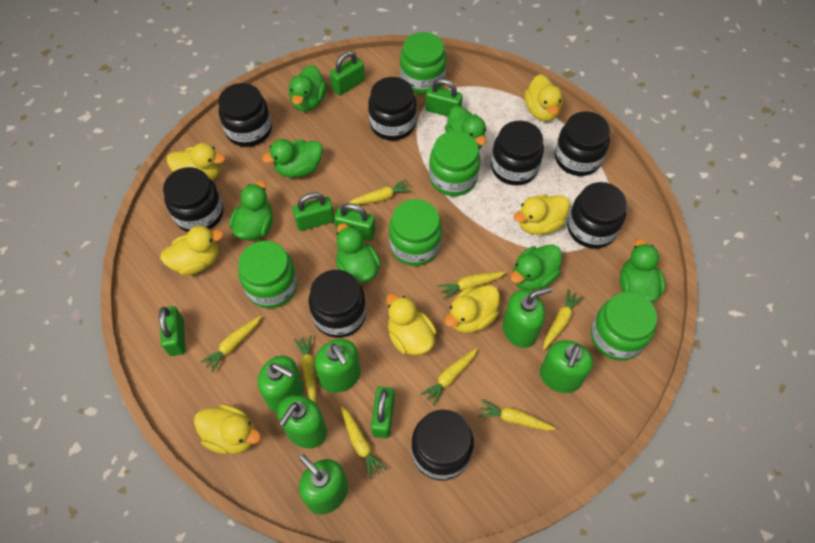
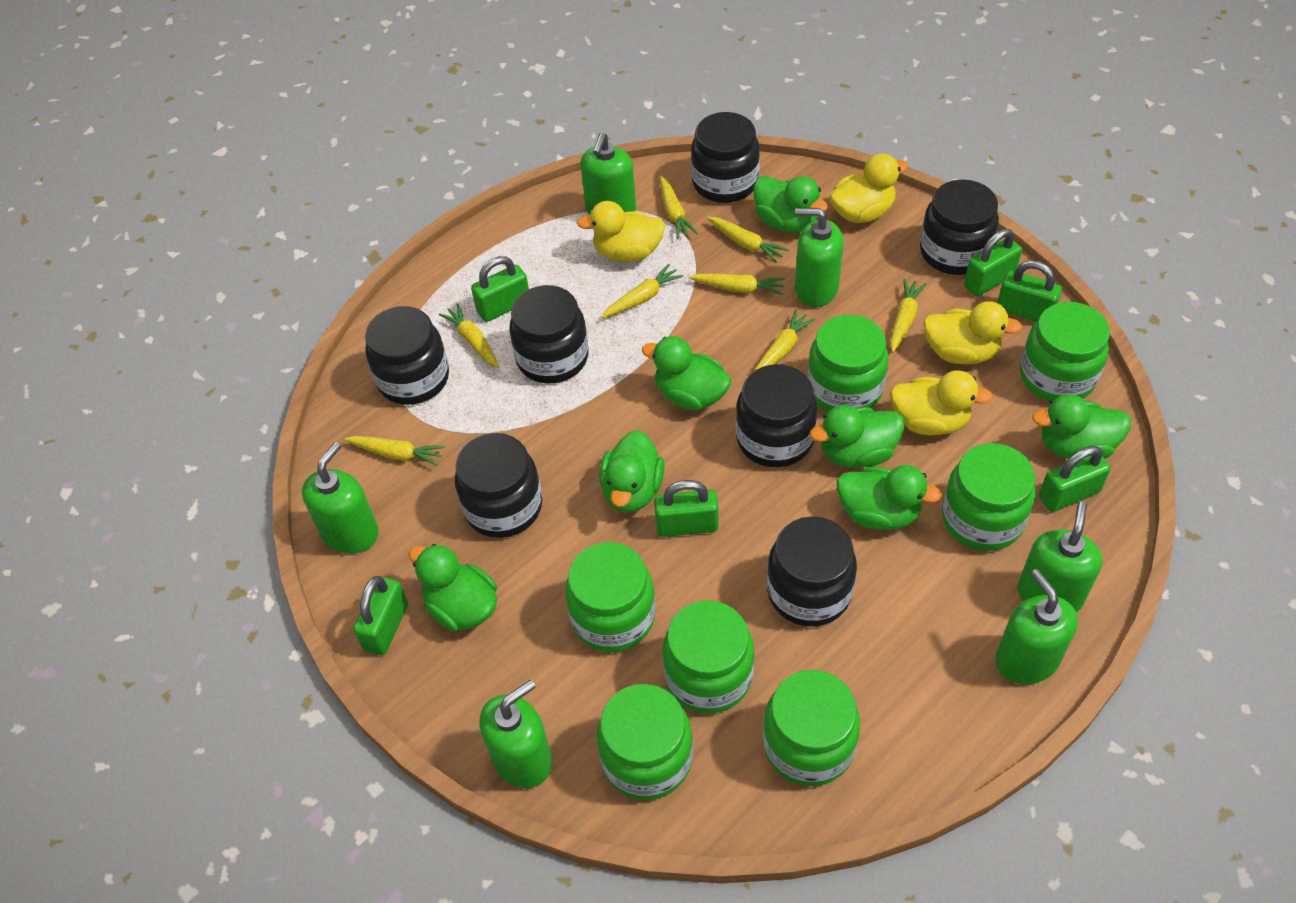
black jar: [163,167,223,232] [218,83,272,147] [309,270,366,338] [368,77,417,141] [411,410,474,481] [491,121,544,186] [555,111,610,176] [567,182,627,249] = 8 -> [365,306,449,405] [455,433,542,538] [509,285,588,384] [691,112,760,203] [736,364,817,467] [767,516,857,627] [920,180,999,275] = 7
green jar: [238,241,298,308] [389,199,442,266] [400,32,447,95] [429,131,480,196] [591,292,657,361] = 5 -> [565,542,655,652] [597,684,693,800] [662,600,754,714] [763,670,860,786] [807,315,888,412] [942,443,1036,551] [1020,302,1110,401] = 7
yellow duck: [160,226,223,276] [167,143,226,180] [194,404,261,454] [386,293,436,355] [444,285,500,333] [514,194,570,235] [524,74,563,121] = 7 -> [577,201,665,262] [829,153,908,223] [890,370,993,435] [923,301,1022,365] = 4

